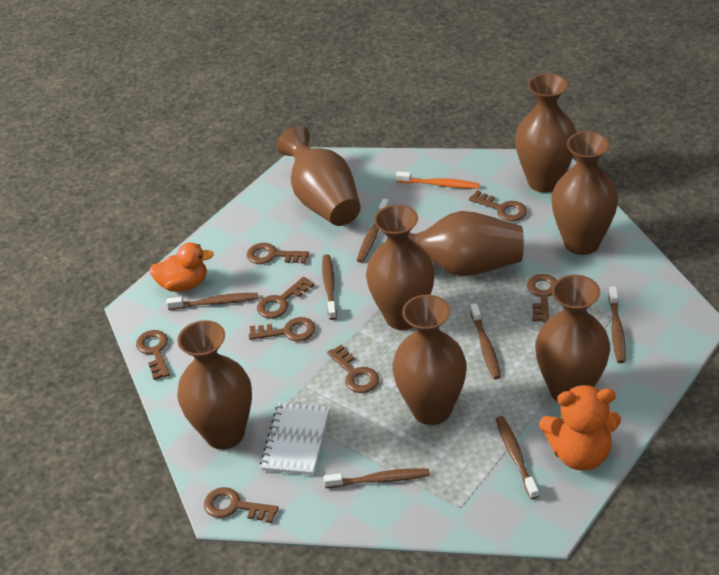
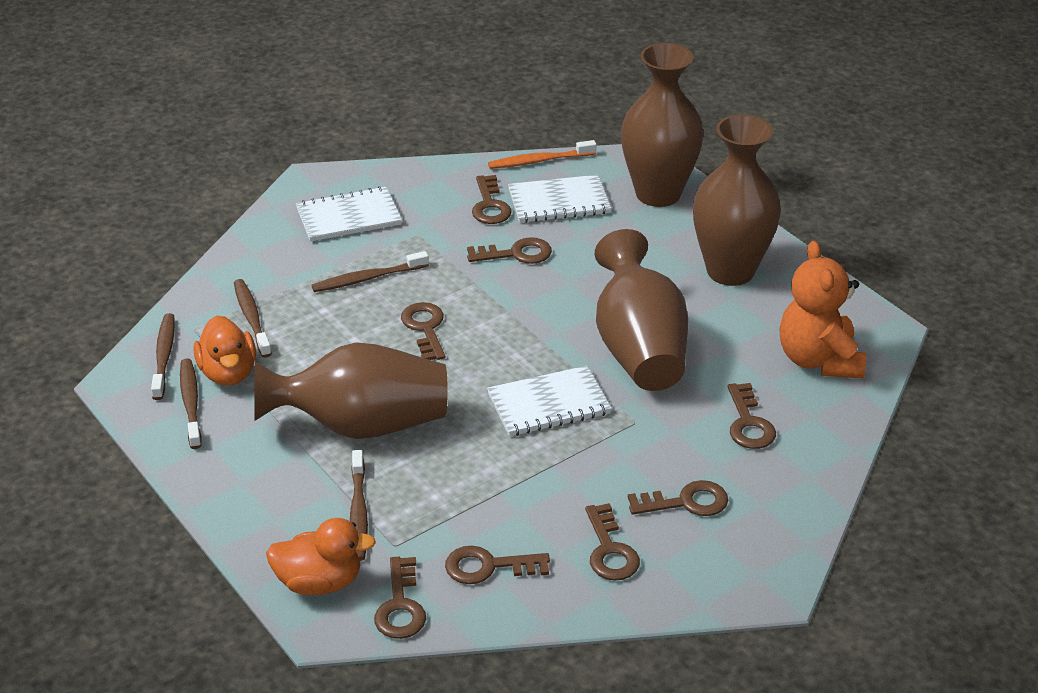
brown toothbrush: [166,293,258,310] [322,254,337,320] [324,468,430,488] [357,199,389,263] [470,303,501,379] [496,416,539,499] [609,287,626,363] = 7 -> [151,313,175,400] [180,358,202,449] [234,279,272,358] [311,251,429,292] [350,450,368,561] = 5
brown vase: [177,320,252,450] [277,126,361,226] [366,204,435,330] [392,294,467,425] [408,211,524,276] [515,73,576,193] [535,275,610,402] [551,131,618,255] = 8 -> [255,342,448,439] [595,229,688,391] [621,43,704,207] [693,115,781,286] = 4
orange duck: [149,242,214,292] = 1 -> [193,315,256,386] [266,518,376,595] = 2
white notebook: [260,403,330,475] = 1 -> [296,186,402,242] [487,366,612,437] [508,175,611,223] = 3

